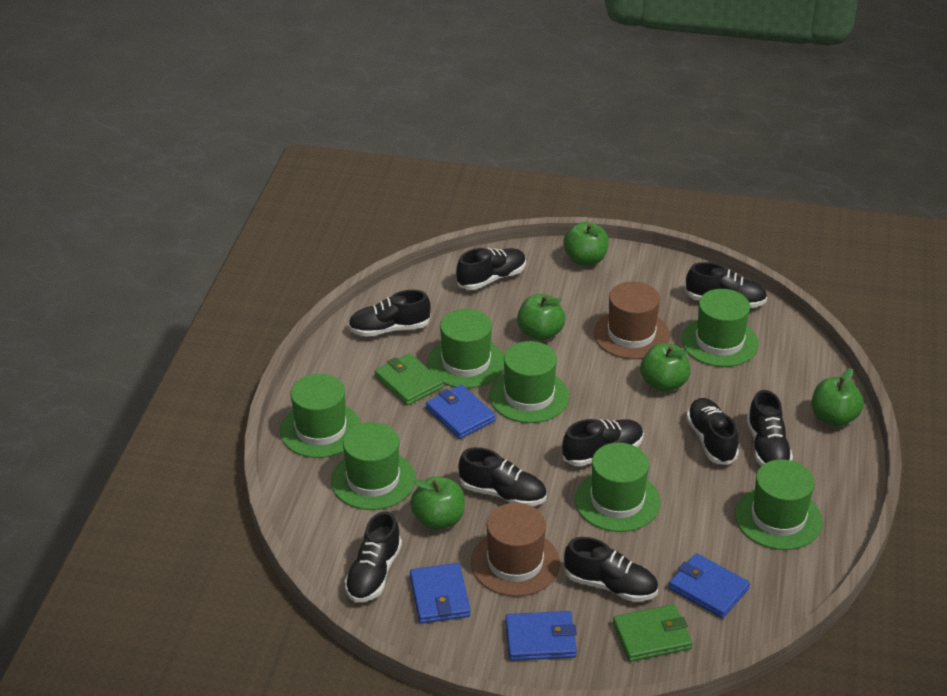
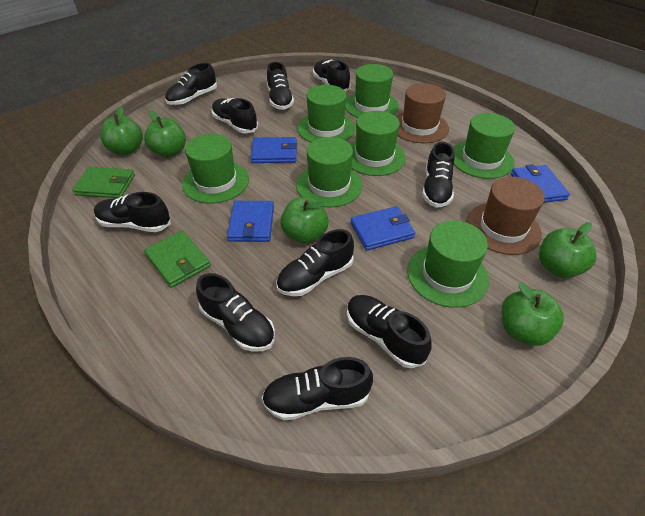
black shoe: [345,511,402,602] [348,290,431,337] [456,248,526,290] [458,447,547,506] [562,419,644,466] [564,537,658,602] [685,262,767,308] [686,398,739,465] [747,390,793,466] = 9 -> [94,192,171,232] [165,63,217,105] [196,273,275,352] [212,98,258,134] [262,357,373,420] [267,62,294,110] [276,229,354,296] [313,60,350,92] [347,295,432,369] [422,142,455,208] = 10

